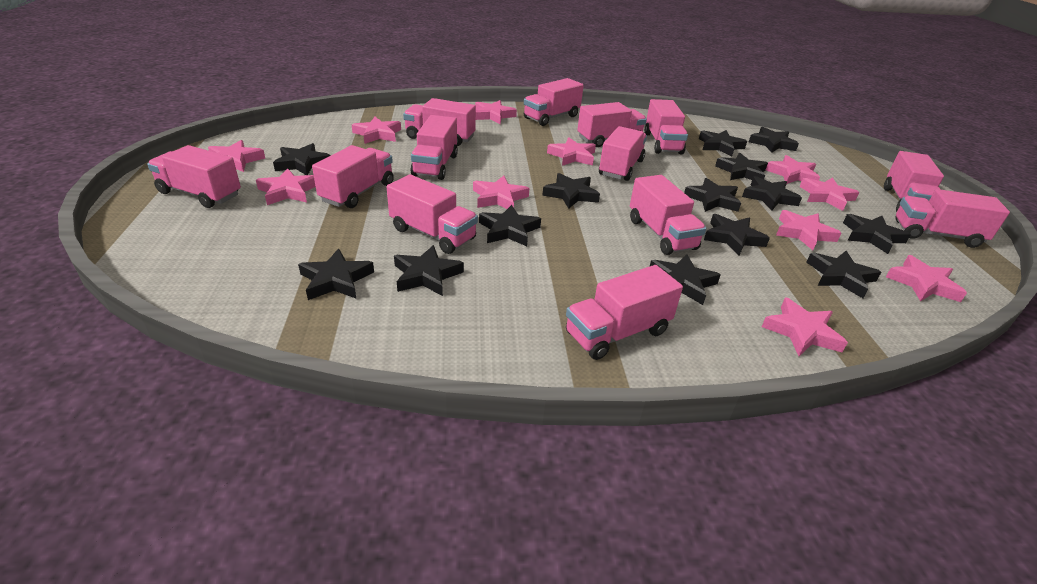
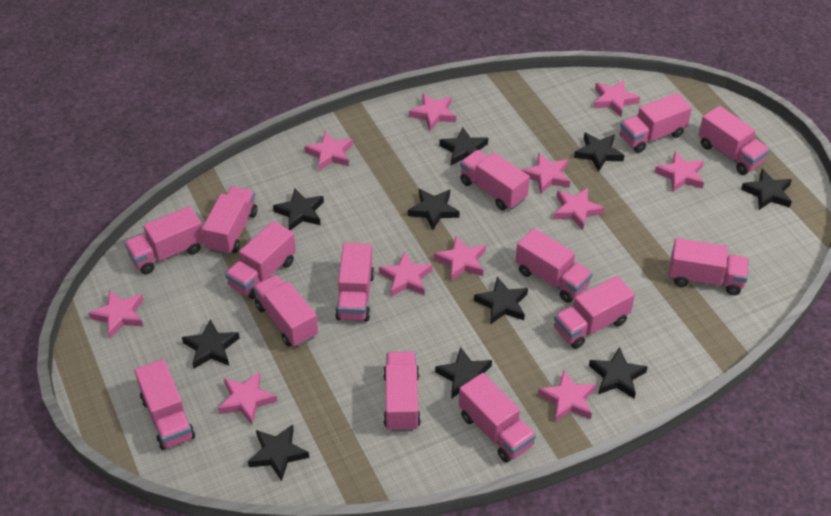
black star: [273,143,331,175] [298,249,374,300] [394,245,464,296] [479,205,541,246] [542,173,600,209] [650,255,721,305] [684,178,741,212] [699,130,747,157] [704,214,770,255] [715,153,768,180] [742,176,802,210] [749,127,799,153] [806,251,881,298] [843,214,911,254] = 14 -> [182,319,240,369] [248,424,309,481] [273,188,324,230] [408,189,459,230] [435,347,492,399] [439,127,488,165] [474,277,528,324] [574,133,625,172] [589,347,648,398] [741,169,792,210] = 10
pink truck: [147,145,241,208] [312,145,394,208] [387,174,478,254] [403,98,476,146] [410,115,458,180] [524,78,584,126] [566,265,683,360] [577,102,647,147] [599,126,647,181] [630,175,706,255] [644,99,688,154] [884,151,944,212] [895,189,1010,248] = 13 -> [124,206,204,274] [135,359,195,450] [202,186,257,255] [225,221,296,299] [253,275,318,347] [335,243,374,321] [383,352,421,432] [459,373,536,462] [460,150,530,210] [515,228,593,303] [554,276,635,349] [620,93,692,153] [669,238,749,295] [698,106,770,175] = 14

